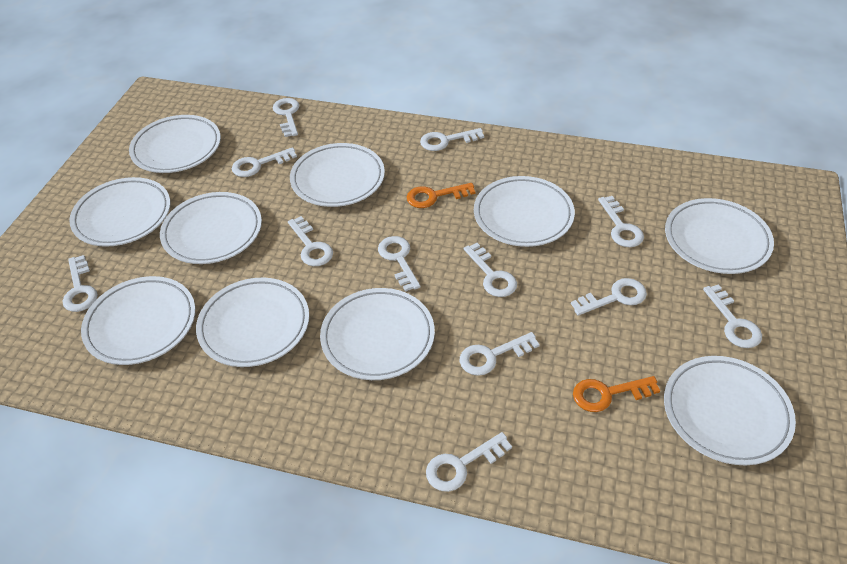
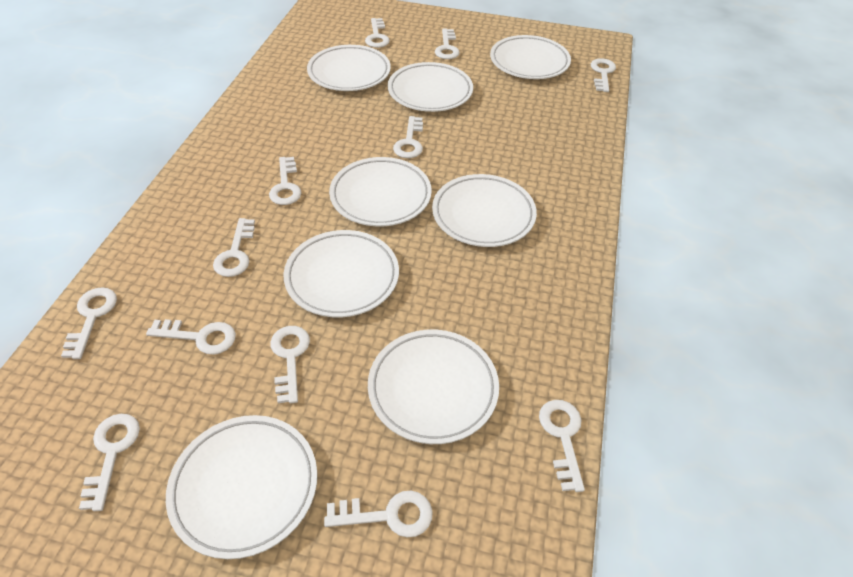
orange key: [407,183,475,208] [573,376,660,412] = 2 -> none = 0
white plate: [69,177,170,247] [81,276,195,365] [129,115,221,173] [160,192,262,264] [196,278,309,367] [290,143,385,207] [320,288,435,380] [474,176,575,247] [664,356,796,465] [665,198,774,274] = 10 -> [166,415,317,559] [283,230,399,317] [307,45,391,91] [329,157,432,226] [368,329,499,444] [388,62,473,112] [432,174,537,247] [490,35,571,79] = 8

